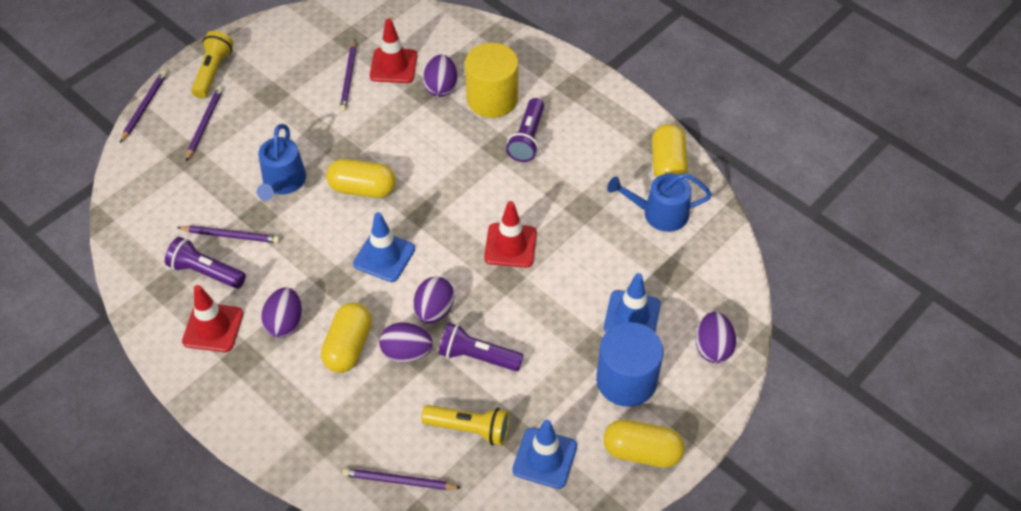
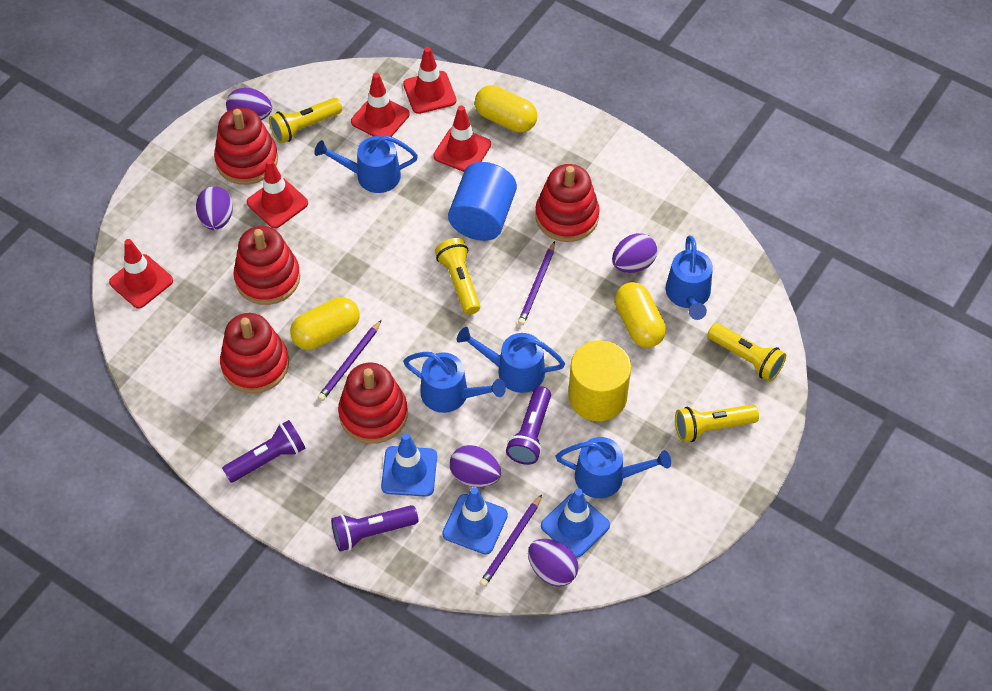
blue watering can: [257,124,306,201] [607,173,712,232] = 2 -> [314,135,418,193] [403,352,506,413] [457,327,565,393] [556,437,671,498] [666,236,713,320] = 5
purple pencil: [120,71,167,143] [177,226,280,243] [186,86,223,161] [340,40,356,112] [342,468,461,490] = 5 -> [318,320,382,401] [480,494,542,587] [518,241,555,325] = 3
red stacking toy: none = 0 -> [214,108,278,185] [220,313,289,393] [233,226,300,305] [338,363,408,444] [535,164,600,242] = 5
red traffic cone: [182,285,243,352] [370,18,417,83] [484,201,537,268] = 3 -> [109,239,173,308] [247,159,308,228] [351,73,410,137] [403,47,457,114] [433,105,491,172] = 5
yellow capsule: [321,302,372,373] [326,159,396,198] [603,419,684,468] [652,124,688,178] = 4 -> [290,297,360,350] [475,85,537,133] [615,282,666,348] = 3
yellow flashlight: [191,31,234,98] [421,405,510,445] = 2 -> [269,98,342,143] [435,238,480,315] [675,404,759,442] [707,323,786,381] = 4

